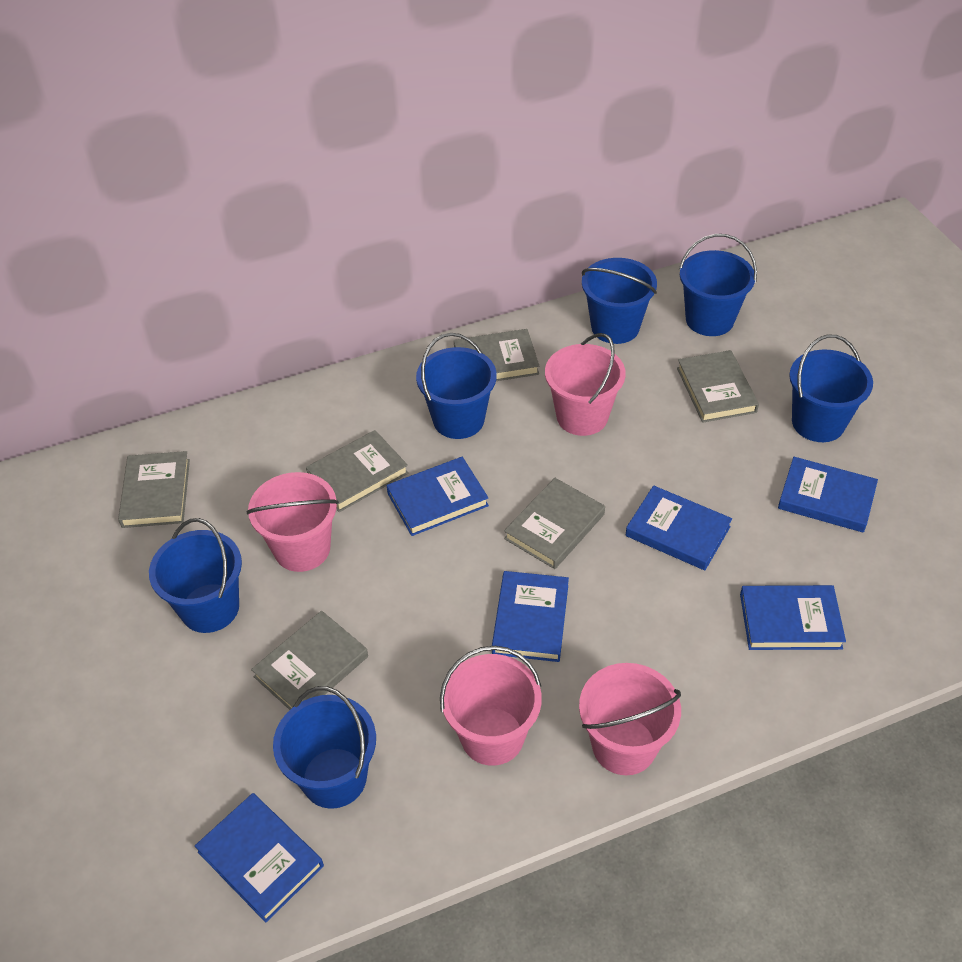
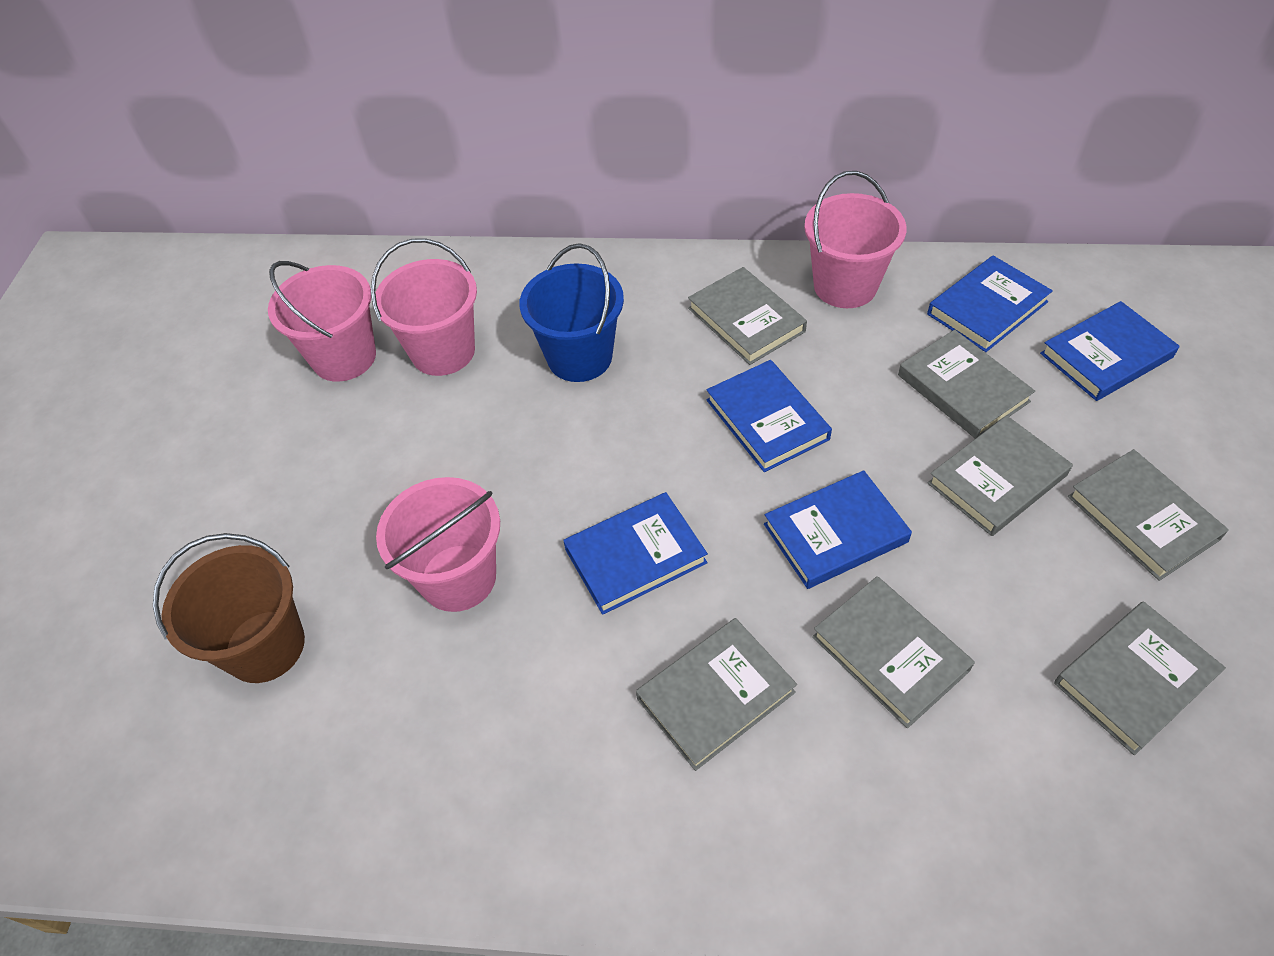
blue book: [195,793,324,922] [386,457,489,536] [492,571,569,662] [625,485,732,570] [740,585,846,650] [778,457,878,533] = 6 -> [563,492,708,615] [707,360,832,472] [764,470,912,589] [927,255,1053,352] [1040,301,1179,401] = 5
blue bucket: [149,518,242,633] [273,686,376,809] [416,333,497,439] [582,258,657,344] [679,234,757,336] [789,335,873,442] = 6 -> [519,243,624,382] = 1
brown bucket: none = 0 -> [153,533,305,683] = 1
grey book: [118,451,190,528] [251,611,368,710] [306,430,409,512] [454,329,539,381] [504,478,605,569] [677,350,759,423] = 6 -> [636,618,797,771] [688,267,807,365] [812,576,975,728] [898,330,1035,439] [928,415,1073,536] [1054,601,1226,755] [1068,449,1229,581] = 7

